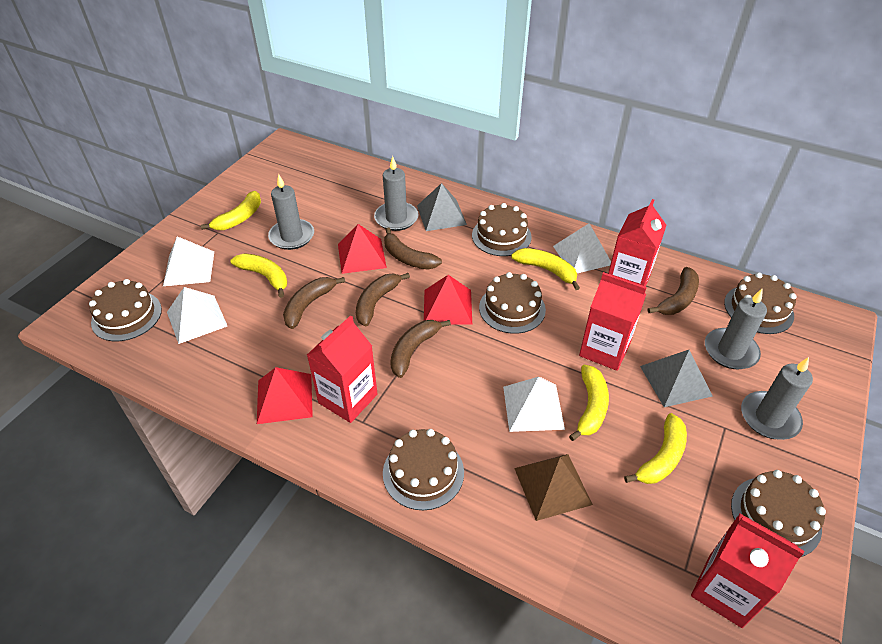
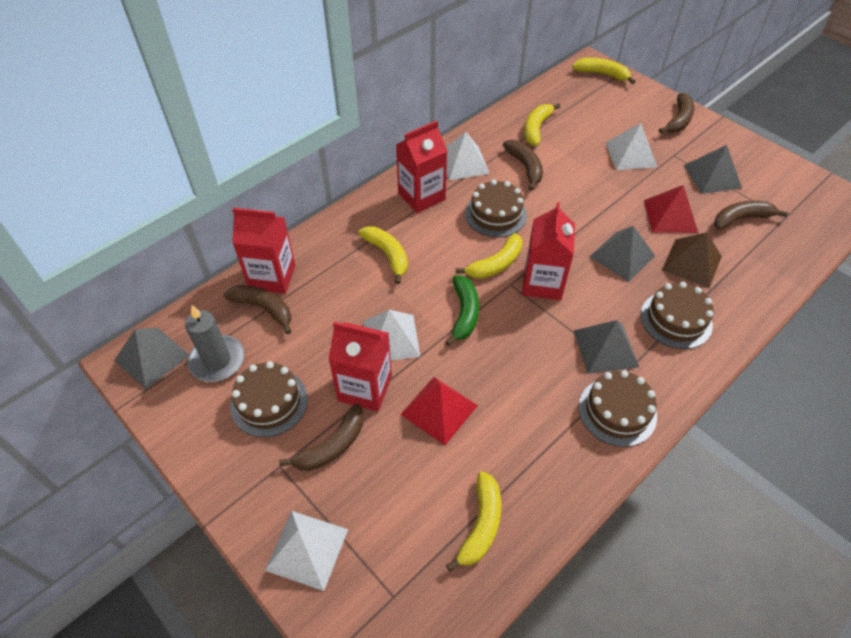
brown cake: [89,279,162,341] [383,429,464,510] [472,203,532,256] [479,272,546,334] [724,272,797,334] [731,470,826,557] = 6 -> [230,361,308,437] [465,180,527,237] [579,370,657,447] [641,282,714,349] = 4
green banana: none = 0 -> [445,275,479,346] = 1
grey candle: [268,174,314,250] [374,156,419,231] [705,289,767,369] [741,357,813,440] = 4 -> [185,305,245,382] = 1
grey pyramid: [417,183,467,231] [640,350,713,407] = 2 -> [114,328,189,390] [574,320,639,374] [589,226,655,282] [684,145,742,194] = 4
red pyramid: [257,367,313,424] [338,224,387,274] [424,275,472,325] = 3 -> [400,377,478,445] [644,185,698,233] = 2

